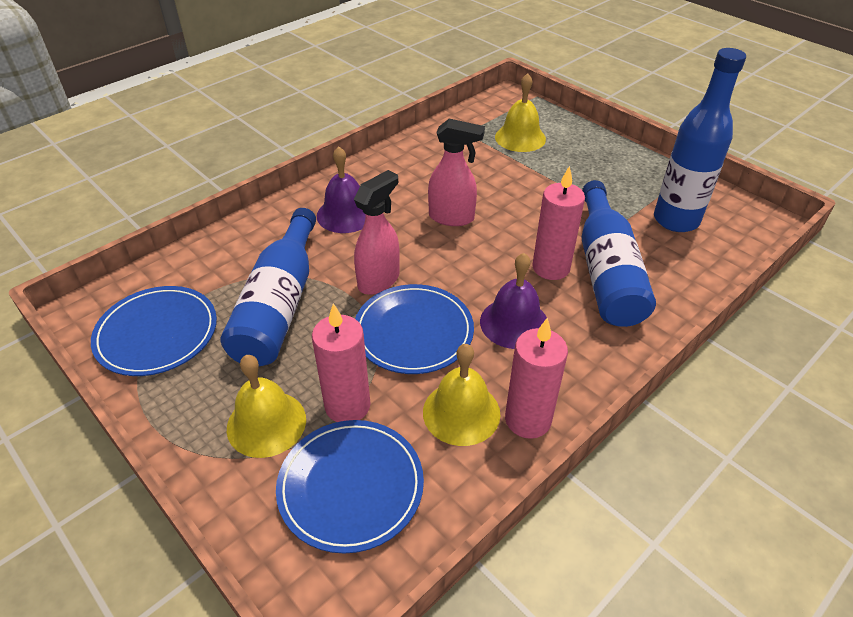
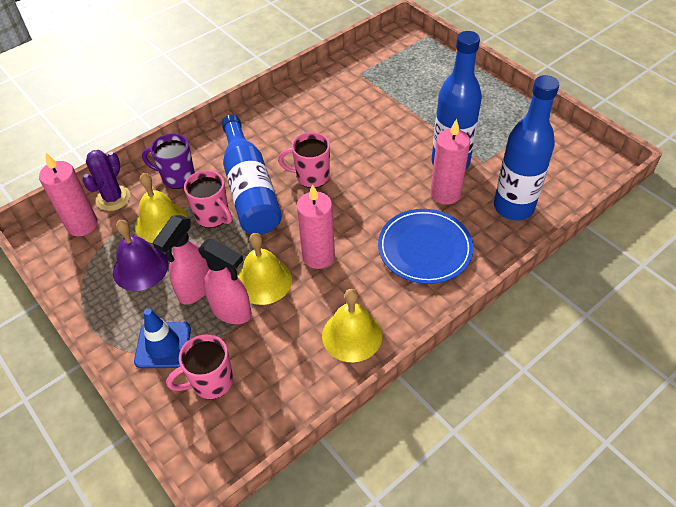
blue plate: [91,286,217,376] [276,420,424,554] [355,284,474,374] = 3 -> [378,209,474,284] = 1
blue traffic cone: none = 0 -> [134,308,191,368] = 1
pink mug: none = 0 -> [166,334,233,399] [184,170,232,228] [278,132,330,188] = 3
purple bell: [317,146,365,233] [480,253,547,349] = 2 -> [113,220,169,291] = 1
purple cactus: none = 0 -> [82,150,130,211] = 1
purple mug: none = 0 -> [142,133,195,189] = 1

